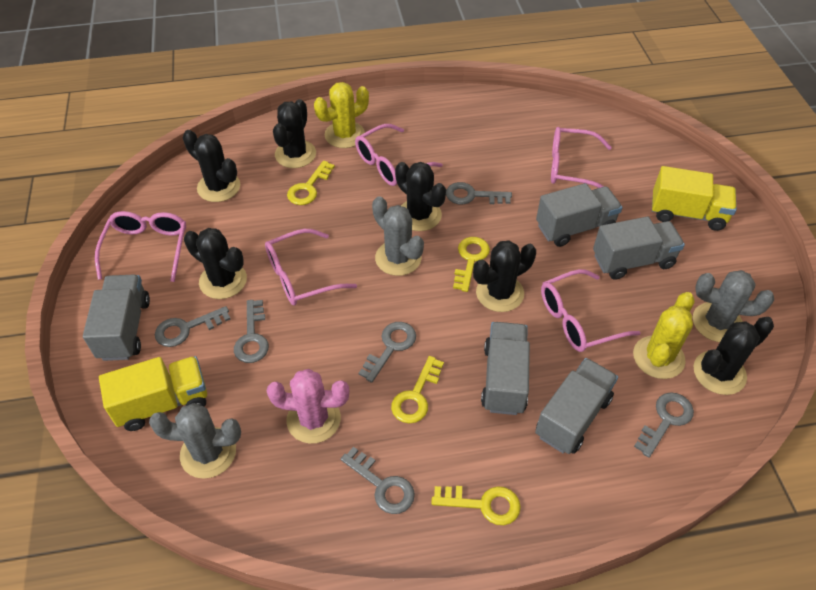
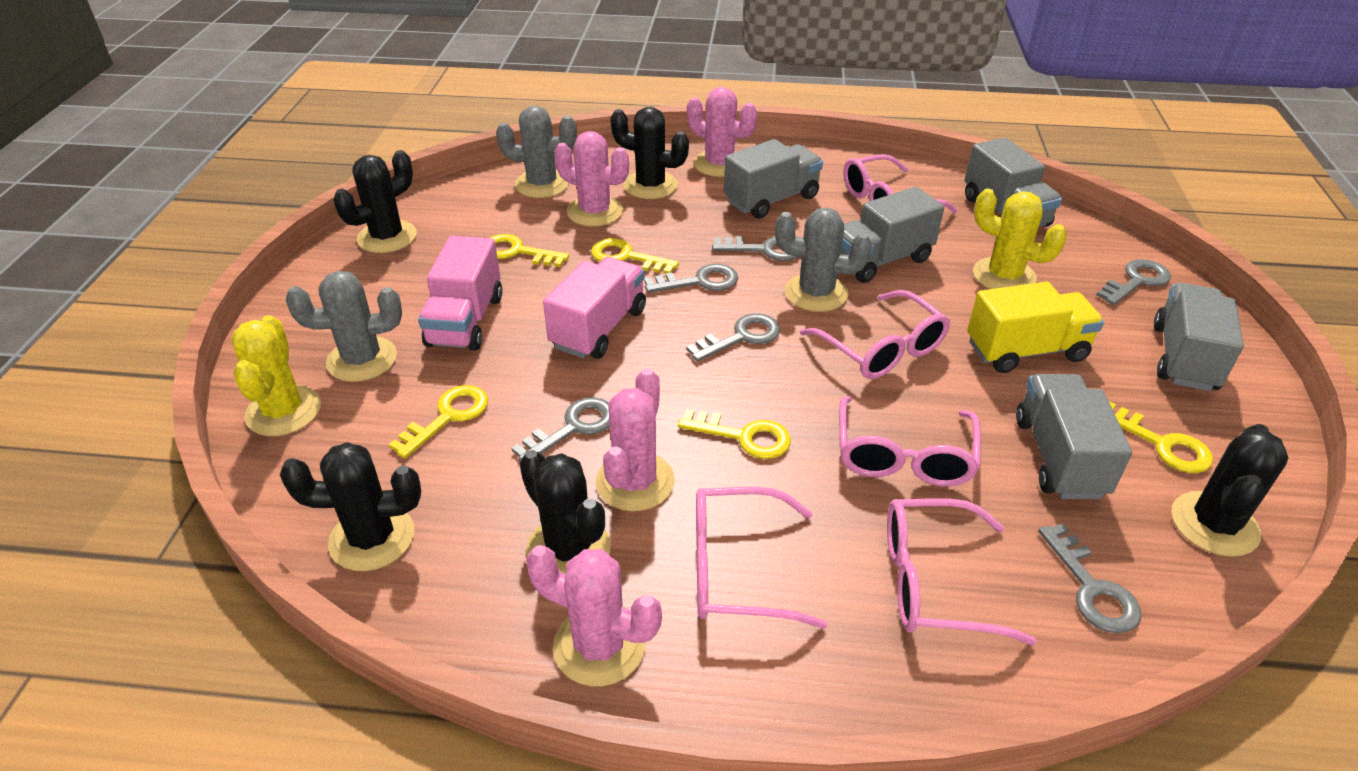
black cactus: [183,130,240,202] [184,228,247,299] [273,99,316,168] [395,162,446,231] [473,240,536,312] [694,317,774,395] = 6 -> [280,442,421,571] [334,150,417,253] [519,450,611,574] [610,107,689,199] [1171,424,1288,557] = 5
pink cactus: [267,369,349,444] = 1 -> [526,545,662,686] [554,131,629,227] [596,368,675,511] [687,87,757,177] = 4
pink truck: none = 0 -> [418,236,503,351] [543,257,646,359] = 2
yellow key: [287,160,335,205] [391,356,444,423] [431,486,521,525] [453,237,490,292] = 4 -> [389,385,488,458] [489,234,569,267] [591,238,679,274] [678,409,791,459] [1109,401,1213,473] = 5
yellow truck: [99,356,207,431] [652,166,737,231] = 2 -> [967,282,1104,373] = 1

